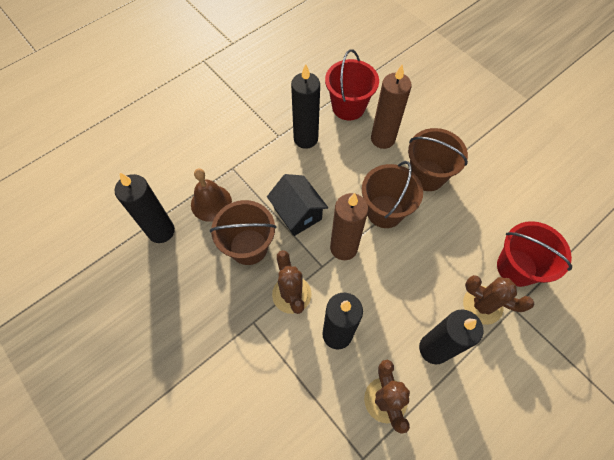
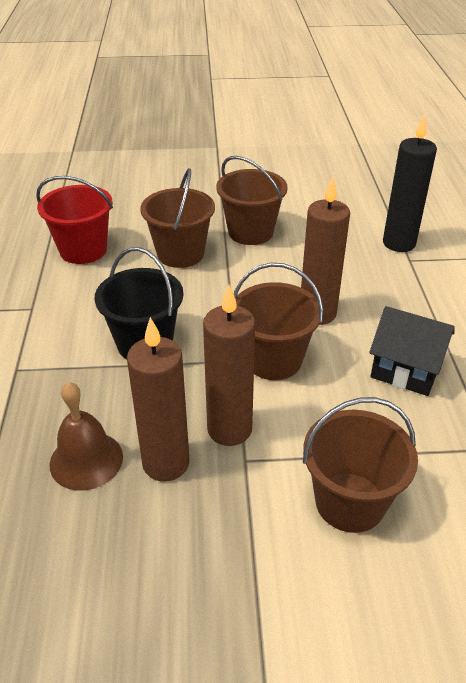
black bucket: none = 0 -> [95,247,183,359] = 1
black candle: [115,173,175,243] [291,64,320,149] [322,293,363,349] [419,310,483,364] = 4 -> [383,115,437,252] = 1
brown bucket: [210,200,277,265] [362,161,423,228] [408,128,468,191] = 3 -> [140,168,215,268] [216,156,288,245] [234,263,323,380] [303,397,418,533] = 4
brown cactus: [272,250,312,314] [364,360,410,434] [463,275,534,325] = 3 -> none = 0
brown candle: [330,193,368,260] [371,65,412,149] = 2 -> [127,317,190,482] [203,285,255,446] [301,177,350,325] = 3
red bucket: [325,49,379,120] [497,221,572,287] = 2 -> [36,176,113,264] = 1

